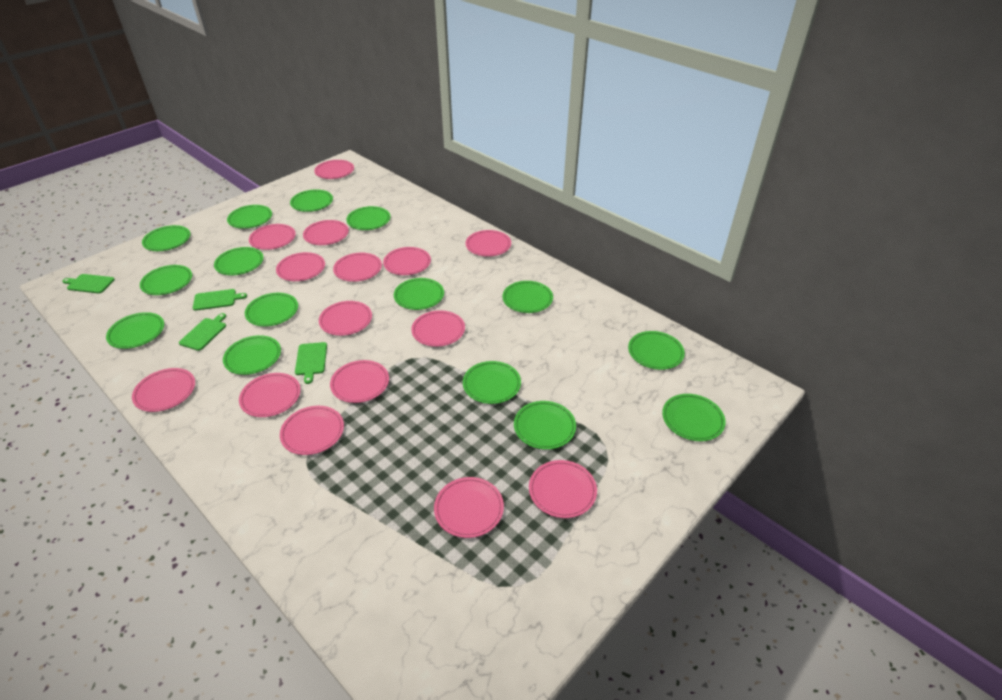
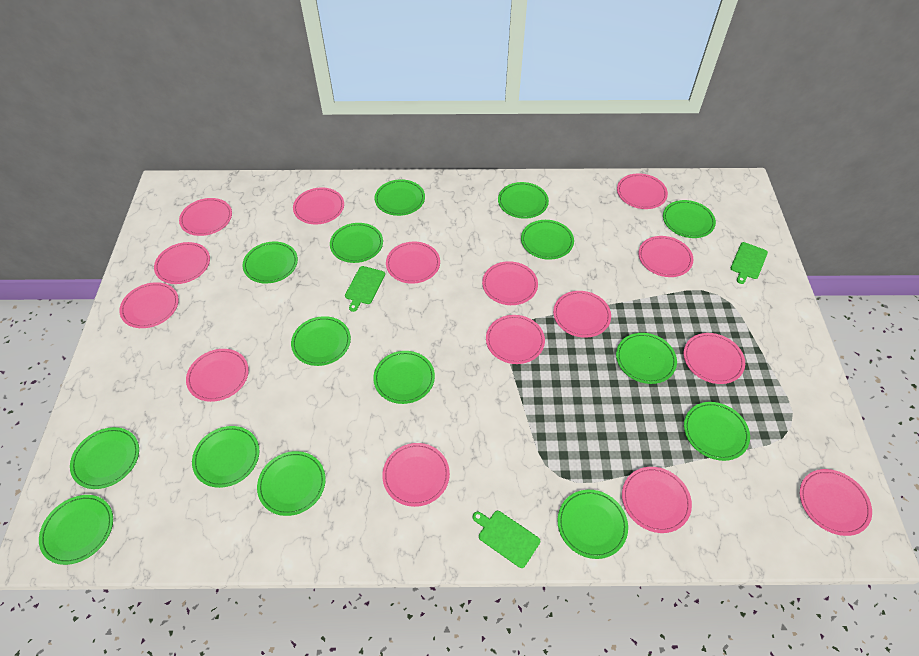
green cutting board: [62,274,115,293] [179,313,226,351] [193,289,247,311] [295,342,327,384] = 4 -> [345,266,385,312] [473,511,540,568] [731,242,768,284] = 3

